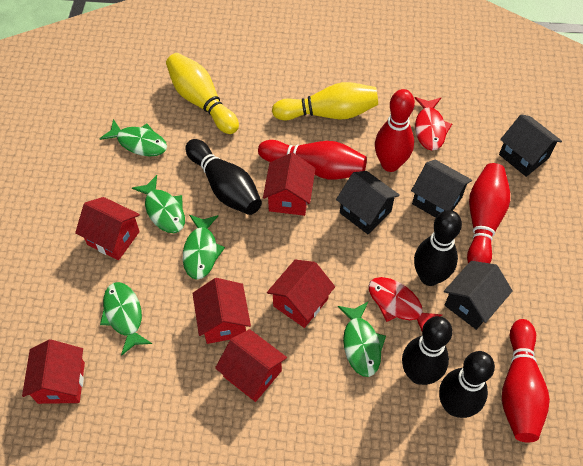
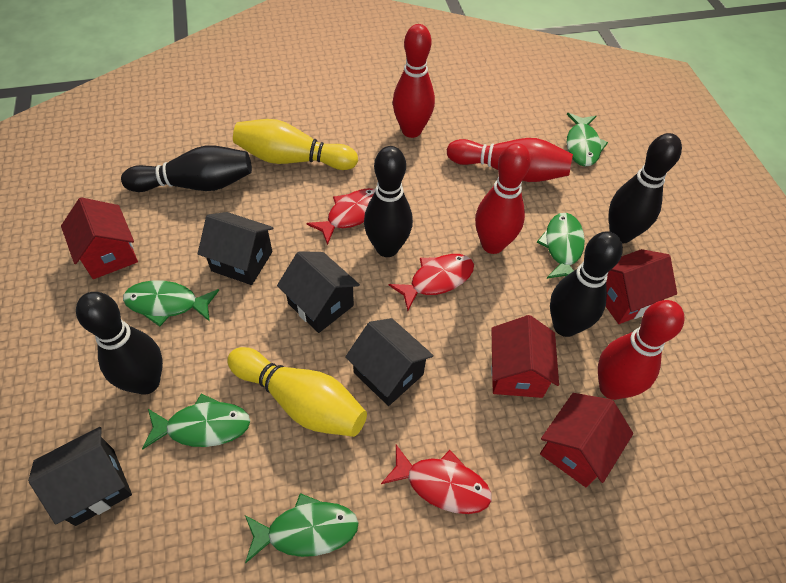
black bowling pin: [186,139,262,215] [402,316,452,385] [414,210,462,286] [439,351,495,418] = 4 -> [76,292,163,395] [121,145,252,192] [364,146,413,257] [550,231,623,337] [609,133,682,243] = 5
red fish: [368,277,442,331] [415,97,452,151] = 2 -> [306,188,375,245] [381,445,492,514] [388,254,474,311] = 3
red house: [22,340,85,404] [75,197,140,260] [192,278,251,344] [215,329,287,402] [263,153,315,216] [267,260,335,328] = 6 -> [61,197,138,279] [491,315,559,398] [540,393,633,487] [606,249,677,324] = 4

